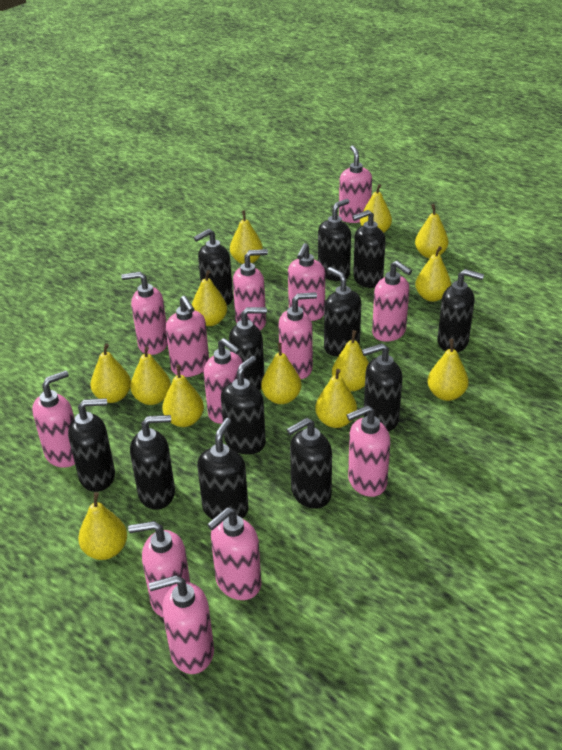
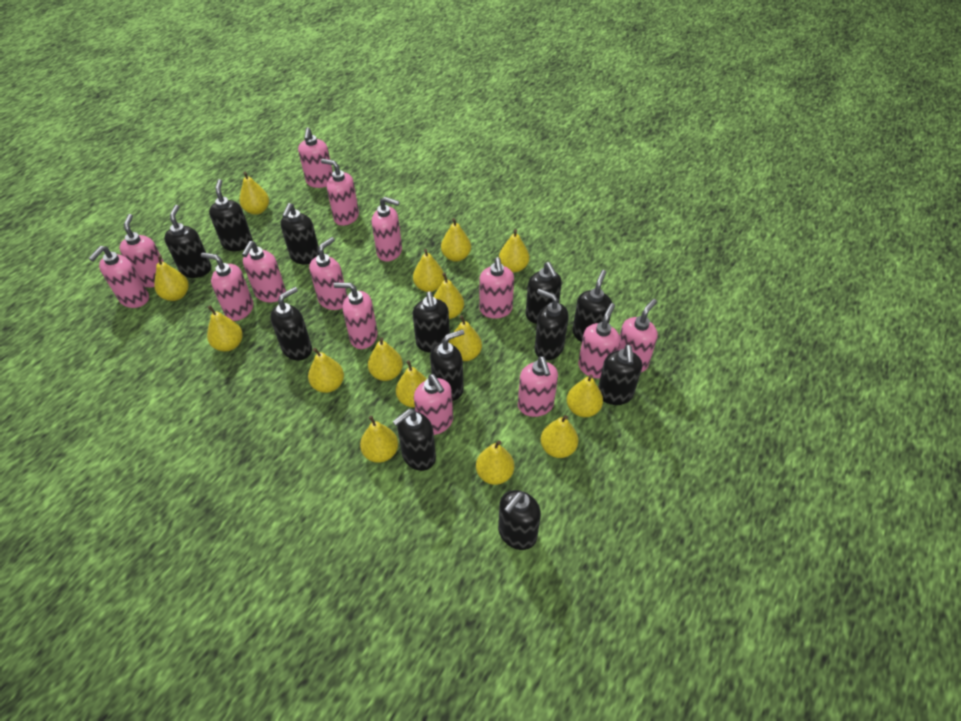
pink soap dispenser: [32,370,75,468] [121,272,168,355] [128,521,190,617] [149,575,214,674] [166,296,209,377] [204,338,244,424] [207,507,261,600] [233,249,268,330] [278,292,317,379] [288,243,325,321] [339,145,372,223] [347,405,390,497] [372,261,412,342] = 13 -> [89,246,149,308] [119,214,164,287] [201,252,253,321] [242,241,286,302] [298,127,333,188] [309,237,347,310] [321,159,359,226] [334,283,378,349] [372,197,402,262] [414,374,453,435] [480,257,514,319] [518,356,558,417] [578,303,620,379] [618,299,658,372] = 14
yellow pear: [78,492,127,560] [91,343,131,403] [131,347,171,405] [162,365,204,427] [192,270,227,326] [230,210,263,264] [261,343,301,404] [315,369,357,428] [332,330,369,391] [360,184,392,233] [415,204,449,258] [415,246,451,302] [428,339,469,401] = 13 -> [154,255,189,301] [207,305,243,351] [239,171,269,215] [308,348,344,393] [360,416,398,463] [368,338,403,381] [396,360,427,407] [413,249,444,292] [434,273,464,319] [441,218,471,262] [448,315,482,361] [476,440,514,485] [499,229,529,273] [540,415,578,458] [567,374,603,417] = 15

